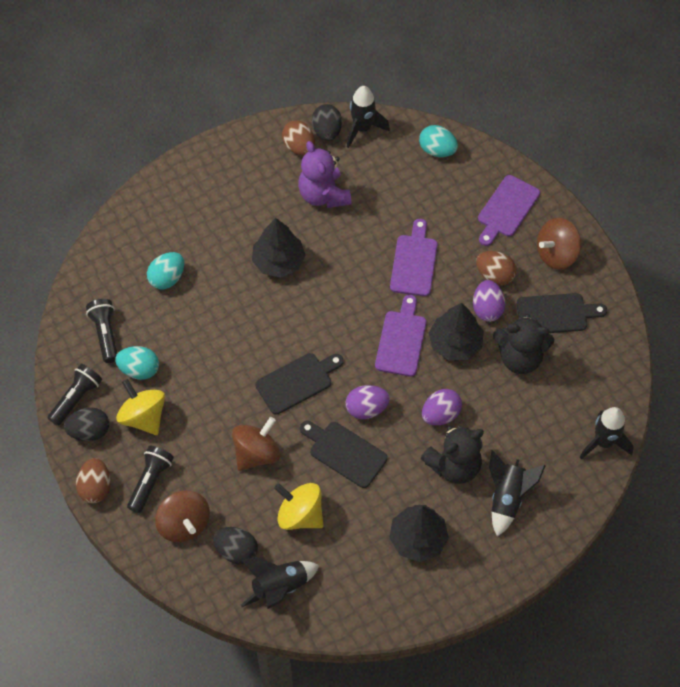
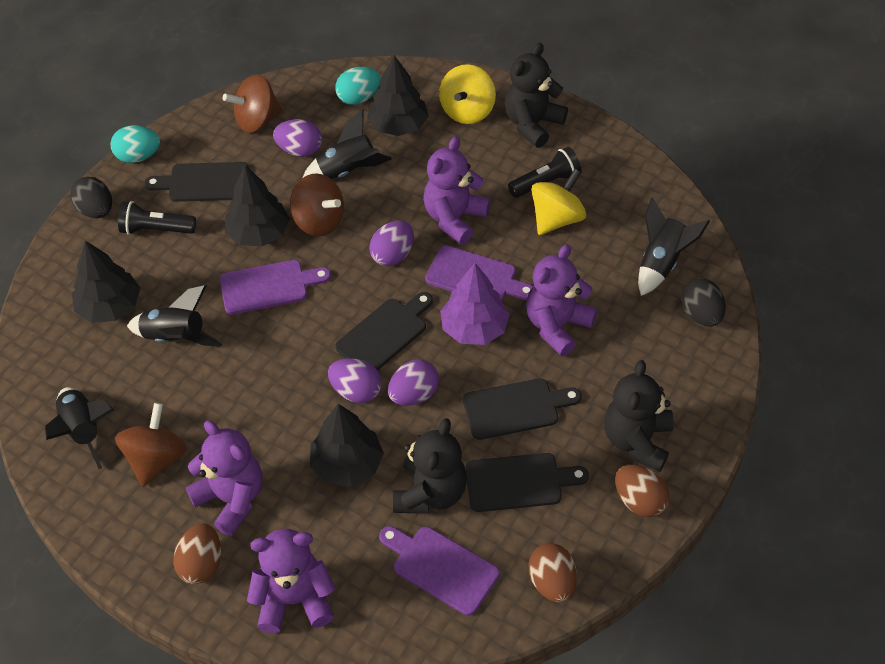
black cutting board: [255,353,344,415] [300,421,388,488] [517,293,607,333] = 3 -> [144,162,249,202] [335,292,433,371] [463,378,582,440] [465,453,589,512] = 4
black egg: [64,407,109,441] [213,527,258,565] [312,104,342,141] = 3 -> [70,177,112,218] [681,279,726,327] = 2
black flashlight: [48,364,102,426] [86,299,117,363] [127,446,174,513] = 3 -> [118,201,196,235] [508,147,582,198] = 2
black teddy bear: [421,426,484,484] [493,314,554,374] = 2 -> [393,418,467,514] [505,43,568,148] [604,360,674,472] = 3
black tree: [252,218,306,277] [389,505,449,562] [428,303,484,361] = 3 -> [72,241,140,323] [225,165,290,246] [310,404,384,487] [367,55,429,136] = 4
purple egg: [346,385,390,419] [422,389,462,425] [473,280,505,322] = 3 -> [273,119,322,157] [328,358,382,403] [369,221,414,266] [388,360,439,406] = 4
purple teddy bear: [298,141,351,208] = 1 -> [185,421,262,536] [247,529,335,633] [423,137,490,245] [526,244,597,357] = 4
purple tree: none = 0 -> [440,263,509,345] = 1
turquoise egg: [115,346,159,380] [147,252,184,289] [419,125,458,157] = 3 -> [110,125,160,163] [335,67,381,105] = 2

